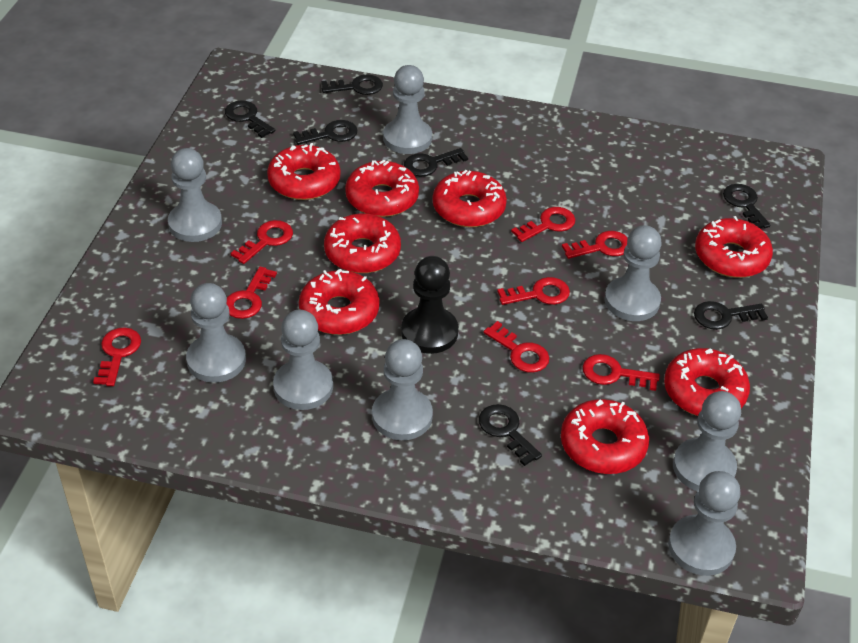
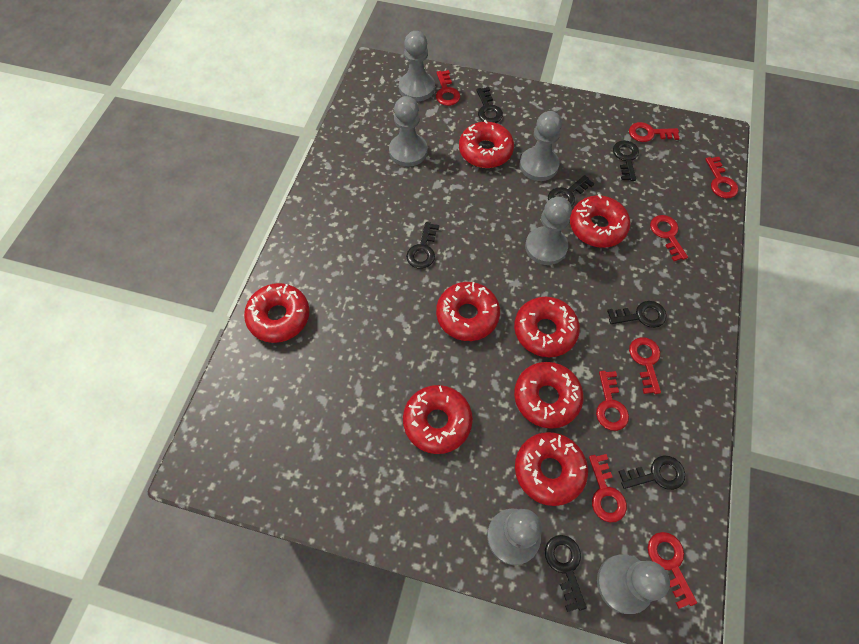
black pawn: [401,256,458,354] = 1 -> none = 0
grey pawn: [168,148,222,242] [186,283,246,383] [273,310,333,410] [372,339,433,440] [383,65,432,154] [604,225,662,321] [668,471,741,576] [673,391,741,491] = 8 -> [389,96,427,167] [399,31,435,102] [487,508,542,565] [520,111,562,181] [525,197,572,265] [597,554,670,614] = 6

